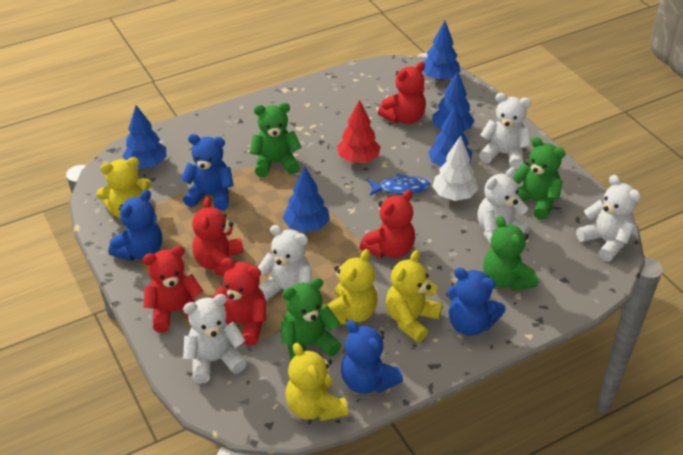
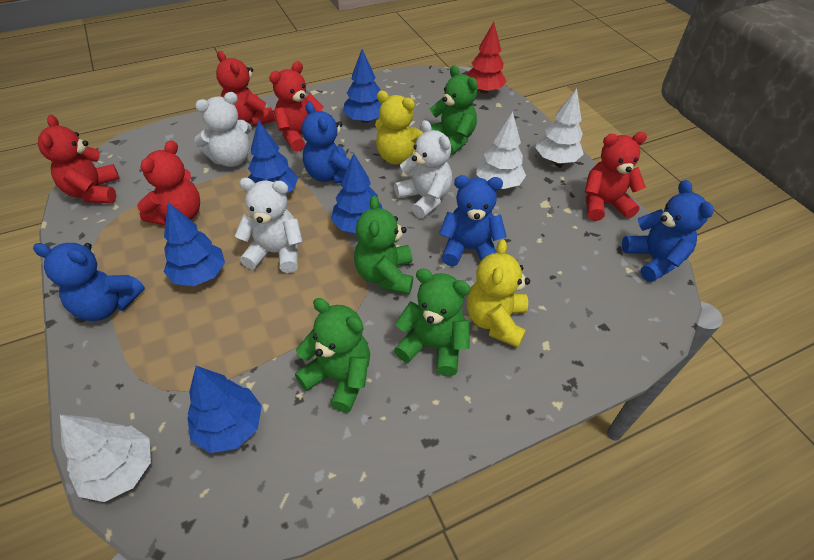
blue fish: [368,173,430,196] = 1 -> none = 0
white teddy bear: [183,294,247,384] [258,225,311,301] [478,167,530,245] [479,93,531,169] [576,175,641,261] = 5 -> [194,92,252,167] [235,178,303,273] [394,120,452,218] = 3
white tree: [432,136,478,201] = 1 -> [60,415,151,502] [476,111,526,189] [535,89,583,164] = 3
yellow teddy bear: [96,157,151,219] [286,343,348,421] [322,249,378,325] [386,250,442,343] = 4 -> [375,91,423,165] [467,239,530,348] = 2

